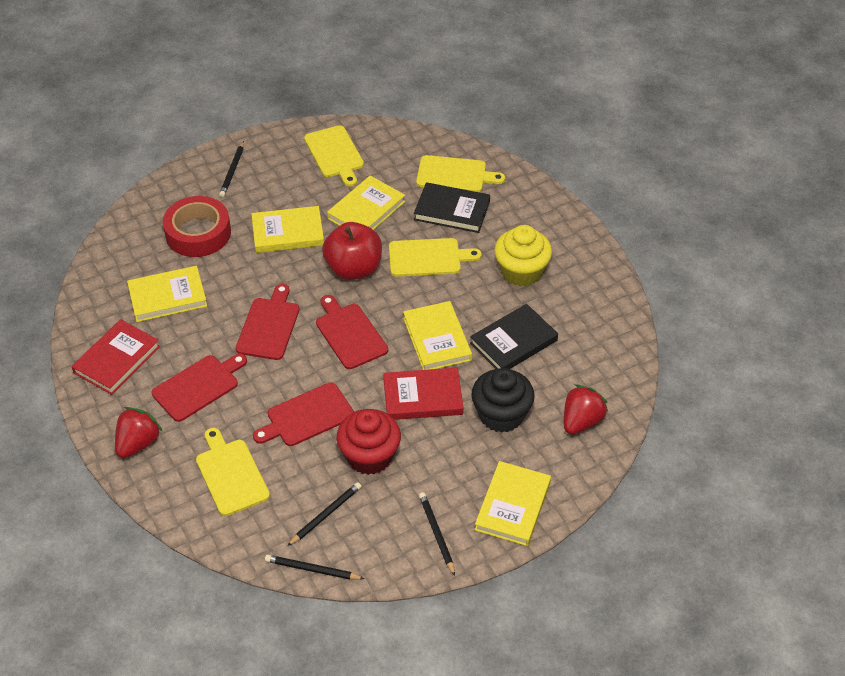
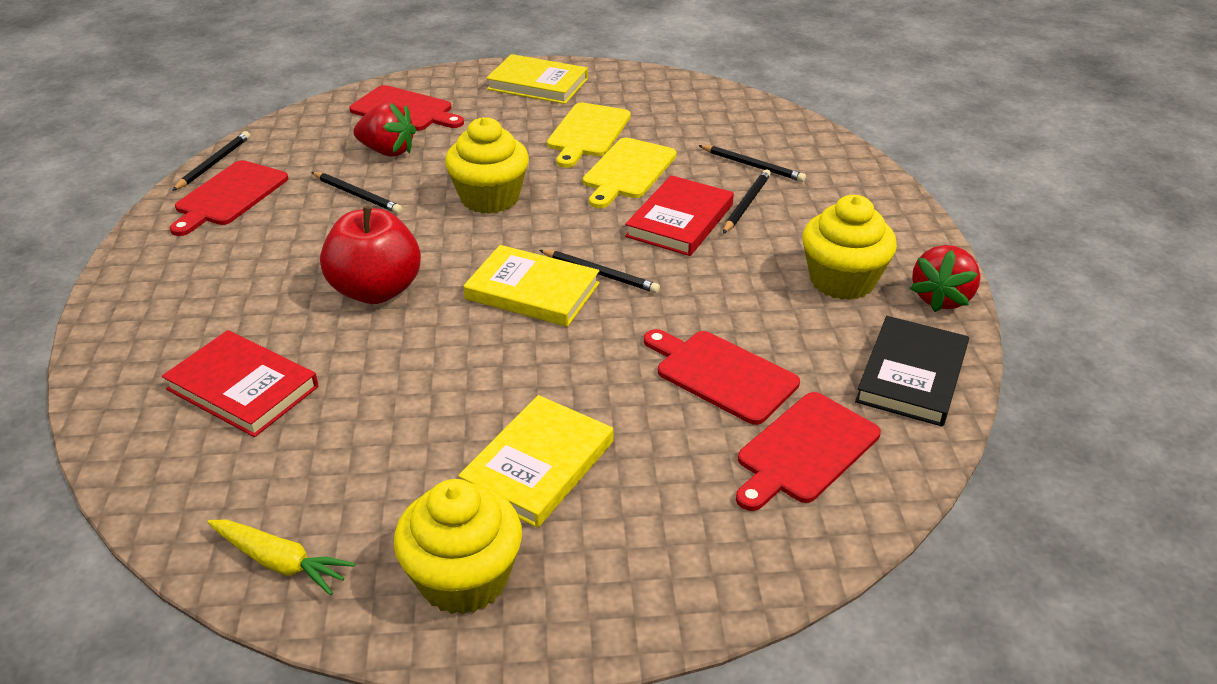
black book: [414,182,490,233] [470,304,558,369] = 2 -> [855,316,969,427] = 1
black cupcake: [471,368,535,433] = 1 -> none = 0
black pencil: [219,141,244,197] [265,555,364,580] [288,482,362,546] [419,492,455,576] = 4 -> [172,131,250,191] [311,172,402,214] [539,250,660,293] [698,145,806,182] [723,170,771,234] = 5
red cupcake: [337,409,401,475] = 1 -> none = 0
red tape: [163,196,231,257] = 1 -> none = 0
yellow book: [127,266,207,322] [251,206,324,253] [327,176,405,230] [403,301,472,370] [475,461,551,546] = 5 -> [458,395,613,528] [464,245,600,327] [486,54,588,104] = 3
yellow carrot: none = 0 -> [207,520,356,595] = 1
yellow cupcake: [494,225,552,286] = 1 -> [394,479,522,615] [445,117,529,214] [802,195,897,300] = 3
yellow cutting board: [196,428,270,516] [304,125,364,187] [389,238,482,277] [416,155,505,192] = 4 -> [547,102,631,168] [583,137,677,208] = 2

